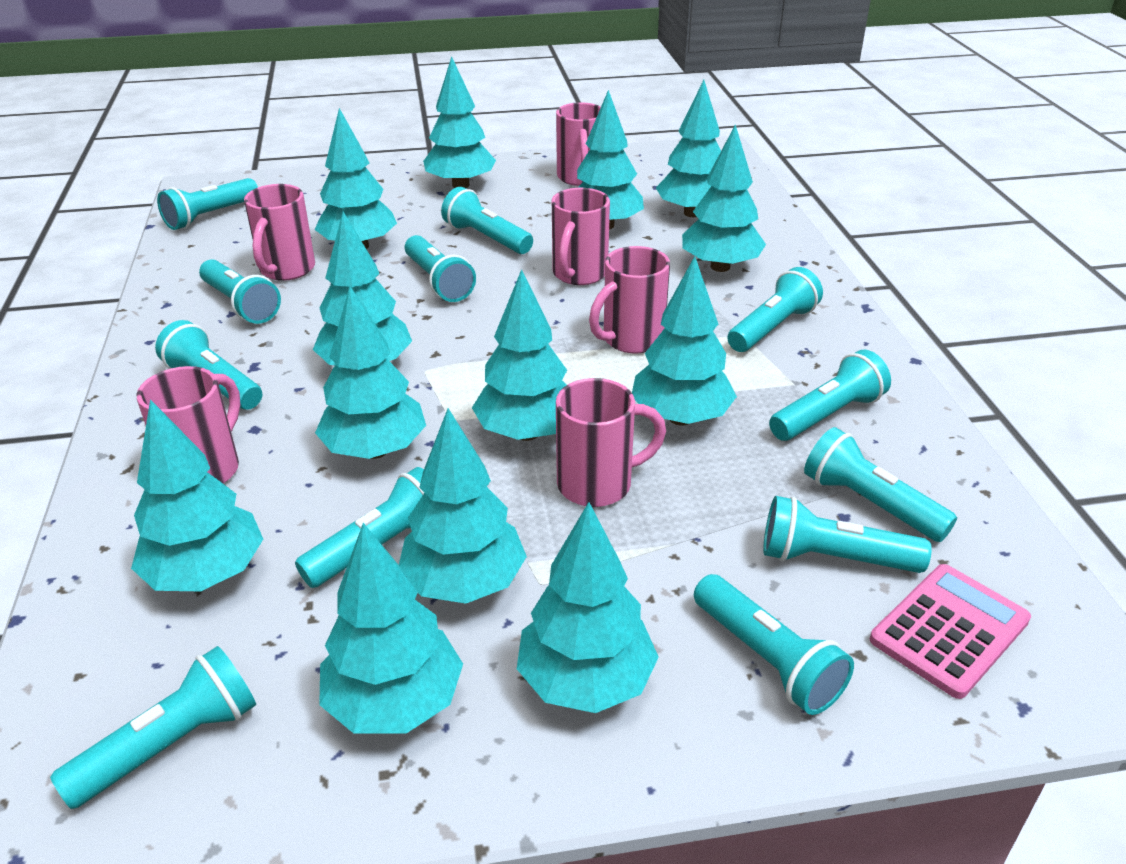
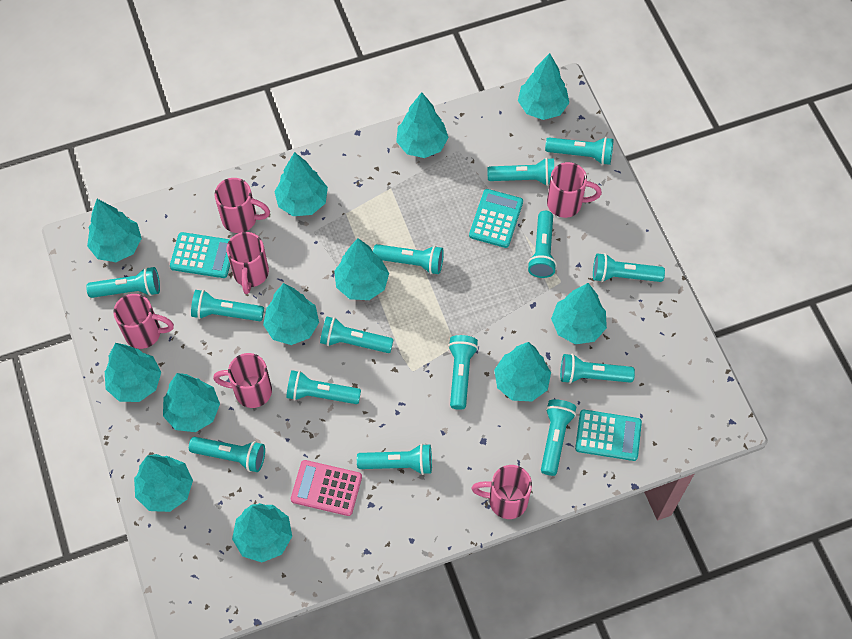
turquoise calculator: none = 0 -> [170,232,230,278] [469,189,523,248] [575,410,642,461] = 3
turquoise flashlight: [50,646,256,809] [155,320,262,410] [157,178,258,230] [199,259,281,324] [295,467,424,588] [405,235,476,302] [441,187,533,254] [694,574,854,715] [727,267,823,352] [763,496,932,573] [769,350,891,441] [804,427,957,542] = 12 -> [86,267,160,298] [189,437,265,472] [191,290,264,321] [286,370,361,404] [320,316,394,353] [357,444,432,475] [373,244,444,274] [448,335,478,410] [487,158,554,186] [528,211,557,278] [541,399,576,476] [545,137,614,165] [560,354,635,384] [593,253,665,282] = 14
turquoise tree: [131,400,263,591] [313,212,412,365] [314,108,397,249] [315,286,426,459] [319,523,463,734] [399,408,527,604] [423,56,496,188] [472,269,567,441] [517,502,659,713] [577,90,644,230] [632,256,737,426] [656,80,721,217] [682,124,766,272] = 13 -> [87,199,142,262] [105,343,161,402] [134,454,193,512] [163,373,220,432] [232,503,292,562] [263,283,319,345] [274,152,328,216] [334,238,389,300] [396,92,448,158] [494,342,551,401] [518,53,569,120] [551,283,607,344] = 12

